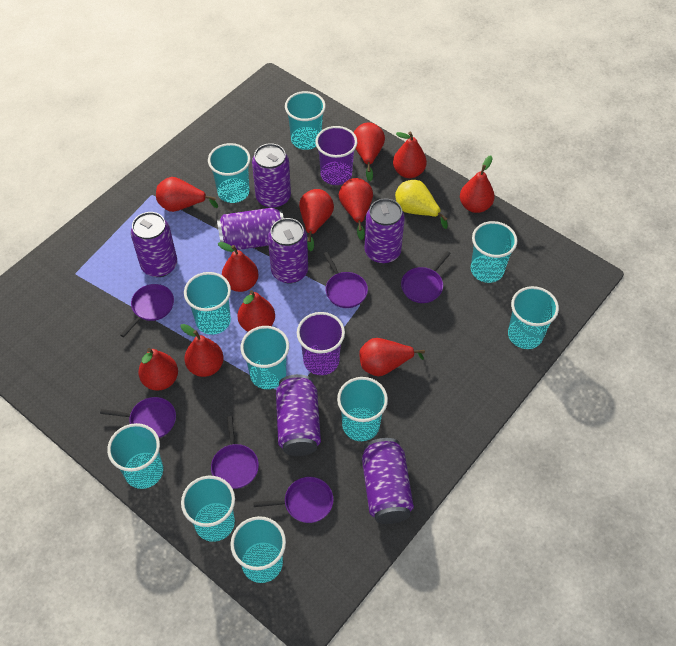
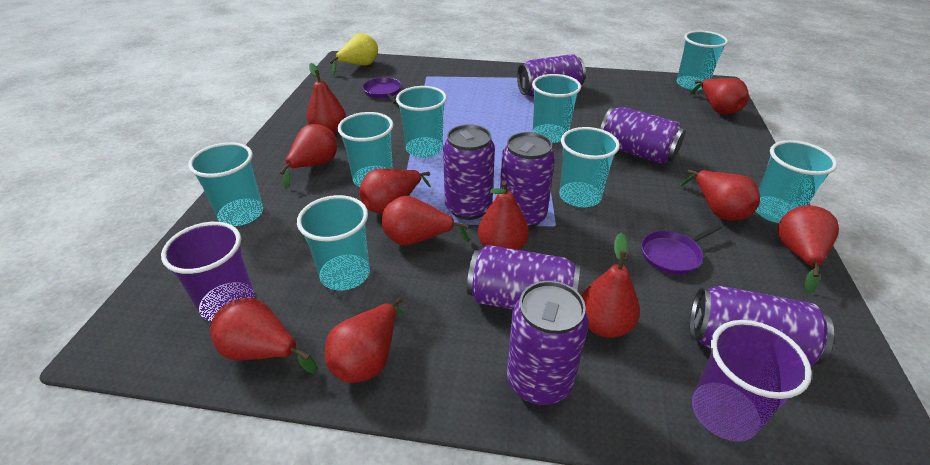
purple pan: [100,397,176,438] [120,284,174,337] [211,416,259,489] [253,477,333,523] [324,252,368,308] [401,251,451,303] = 6 -> [363,77,401,104] [641,224,722,275] = 2
turquoise cup: [107,423,163,489] [181,476,235,542] [184,272,231,335] [208,143,251,203] [230,516,286,583] [240,326,289,389] [285,91,326,150] [337,377,388,441] [471,221,517,283] [508,286,559,349] = 10 -> [188,142,263,226] [297,195,370,290] [338,112,394,187] [396,86,447,157] [532,74,581,143] [559,127,620,207] [676,31,728,90] [756,140,837,223] = 8

